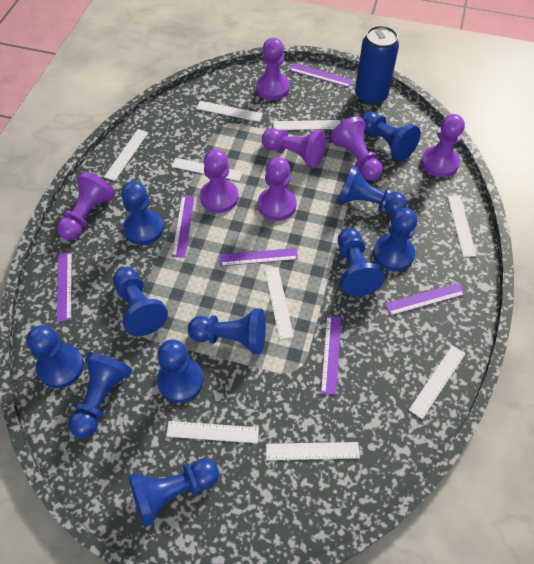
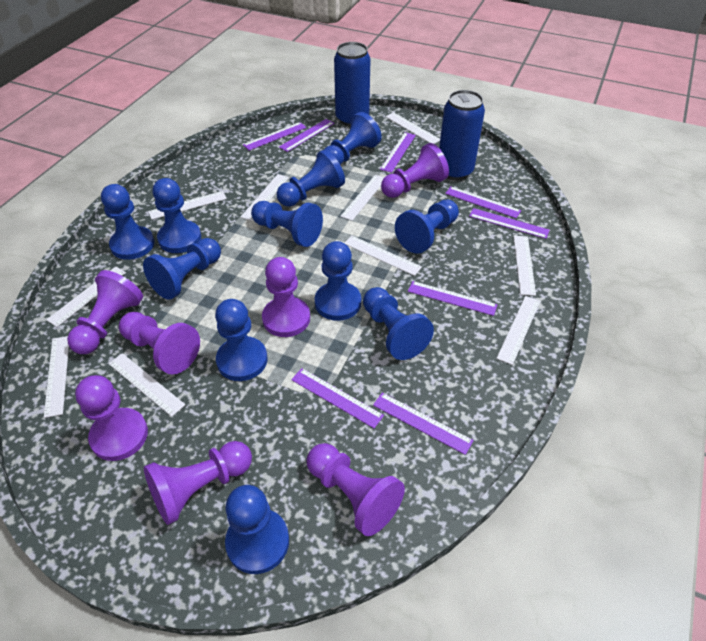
blue can: [355,25,399,106] = 1 -> [334,42,371,127] [439,90,485,180] = 2
purple ruler: [56,252,72,322] [172,196,194,258] [219,248,298,266] [289,63,353,87] [321,316,341,395] [385,283,465,316] = 6 -> [243,122,307,151] [279,119,335,152] [291,368,384,428] [373,393,474,455] [380,132,416,173] [408,281,497,316] [445,187,521,218] [469,208,550,239] = 8
white ruler: [104,129,149,181] [166,421,259,443] [171,158,243,181] [196,101,263,122] [265,267,294,339] [266,442,360,460] [273,120,341,130] [409,345,466,419] [447,195,477,257] = 9 -> [44,336,69,418] [46,266,126,327] [109,353,185,417] [148,191,227,220] [241,174,289,221] [340,175,384,221] [344,236,422,276] [385,112,440,144] [496,296,540,365] [514,236,536,296] = 10

